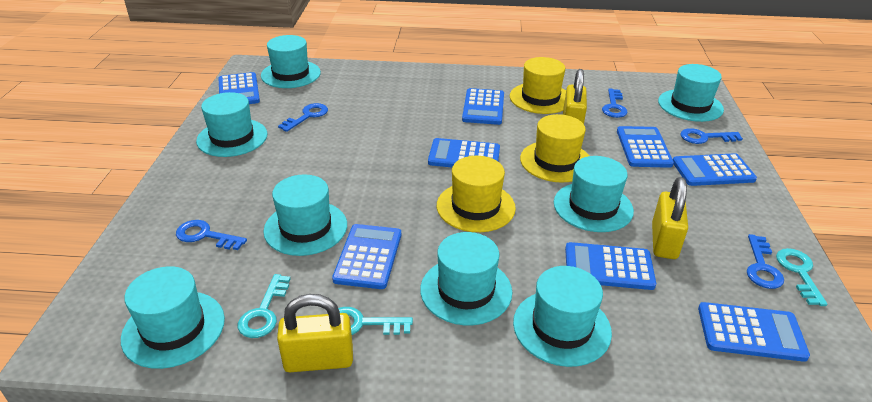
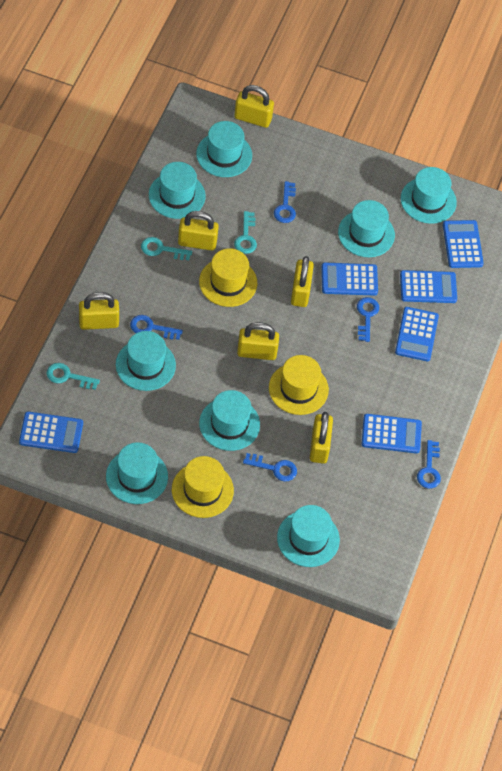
blue calculator: [219,72,260,104] [332,224,401,289] [428,138,500,167] [462,88,504,125] [565,242,656,290] [617,126,674,168] [673,153,757,186] [698,302,810,362] = 8 -> [19,411,83,453] [321,263,378,296] [362,414,422,453] [395,307,439,361] [400,270,457,303] [443,220,484,268] = 6
yellow padlock: [277,294,353,372] [563,69,587,124] [652,177,688,259] = 3 -> [79,292,119,330] [178,211,219,251] [234,85,274,128] [237,322,279,360] [291,256,314,307] [310,412,333,464] = 6

